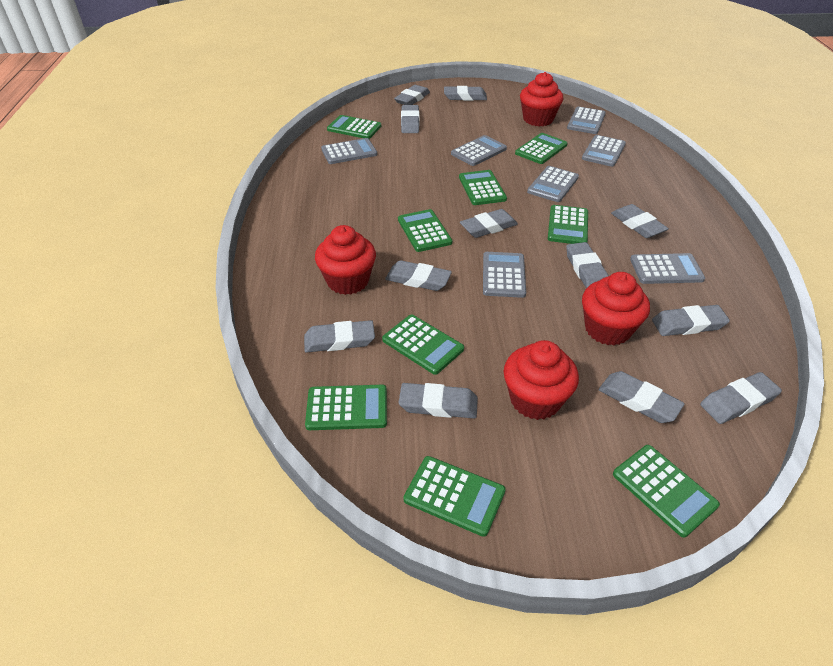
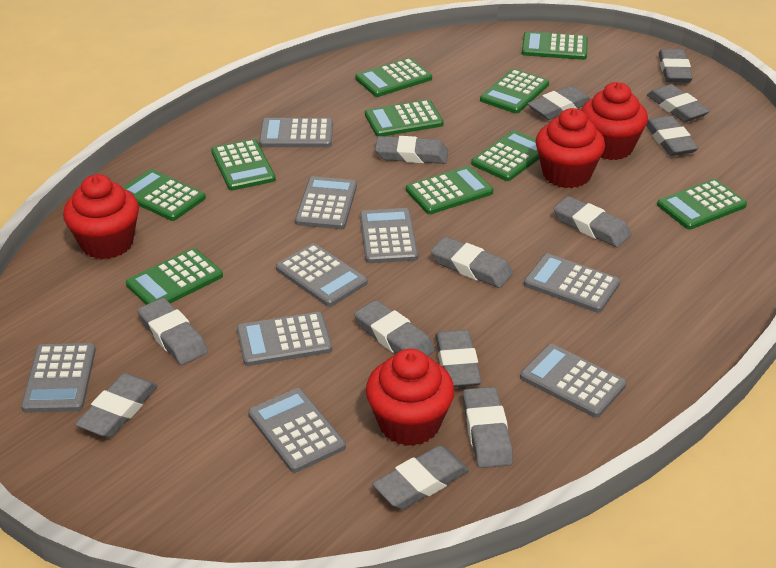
green calculator: [305,385,387,430] [327,115,381,139] [382,314,464,375] [398,209,452,252] [404,456,506,537] [459,170,507,205] [515,133,567,164] [548,205,588,244] [613,445,720,538] = 9 -> [122,169,206,221] [126,248,223,305] [211,139,276,190] [355,58,432,97] [365,100,444,137] [406,166,493,214] [471,130,539,181] [480,69,549,113] [522,31,588,60] [657,179,747,230] = 10
grey calculator: [321,138,377,164] [451,135,507,166] [483,252,526,298] [527,166,579,202] [567,106,606,134] [582,135,626,167] [630,253,705,284] = 7 -> [21,343,96,412] [237,312,332,366] [248,388,346,473] [259,118,333,147] [276,243,368,307] [295,176,357,229] [360,208,418,263] [520,344,627,418] [524,253,620,313] = 9
grey eraser: [304,320,375,352] [385,260,452,291] [394,85,430,105] [399,383,478,419] [401,105,420,133] [444,86,487,101] [460,209,518,238] [566,242,609,288] [599,371,685,423] [611,204,669,238] [652,305,730,336] [700,372,782,424] = 12 -> [75,373,158,438] [137,298,208,365] [354,300,435,356] [372,445,469,510] [375,136,448,164] [431,237,513,288] [435,330,482,387] [463,387,513,468] [527,86,590,120] [553,196,632,248] [646,116,699,156] [647,84,710,122] [659,49,693,83] = 13

